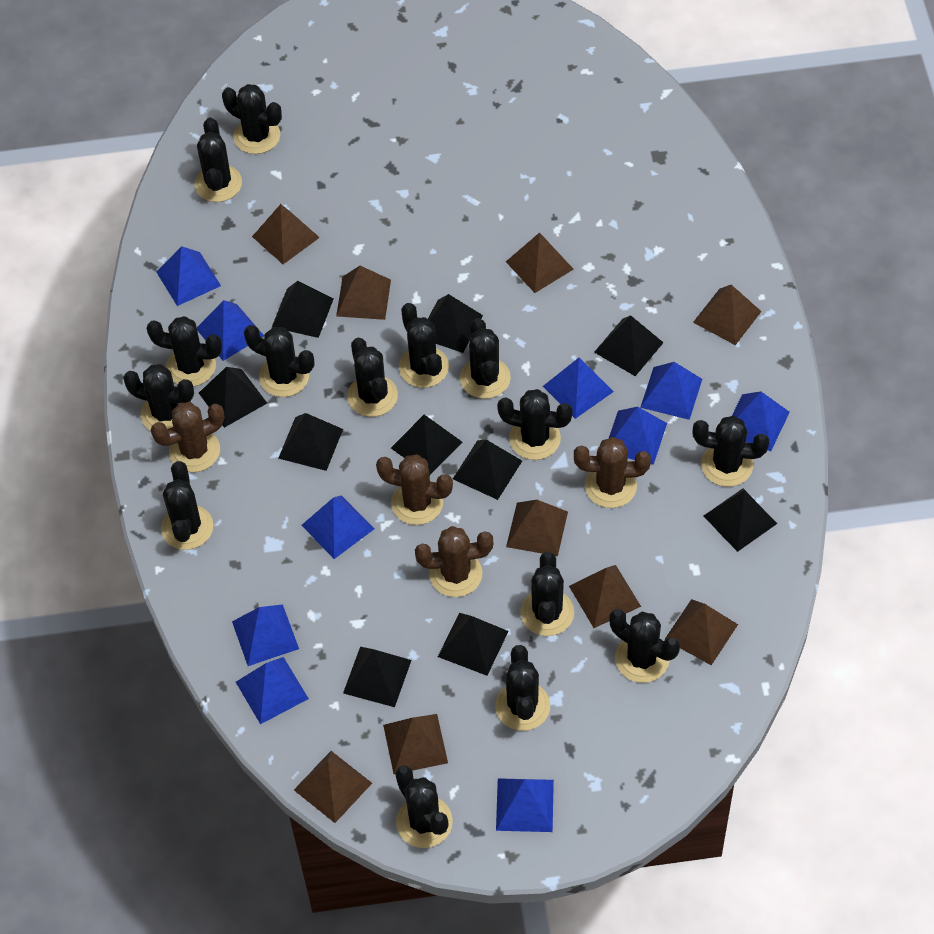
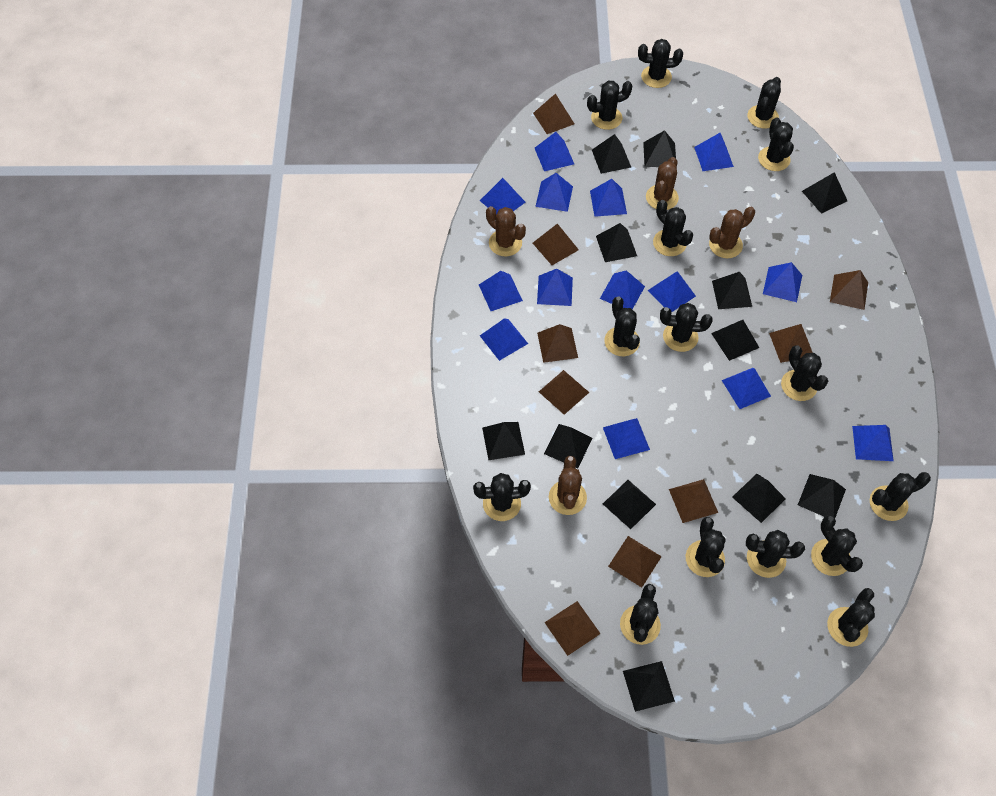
black pyramid: [199,367,267,428] [272,281,333,338] [278,413,343,471] [343,647,411,707] [391,415,462,475] [428,294,483,353] [438,613,509,676] [453,439,522,500] [594,315,664,376] [704,488,777,552] = 10 -> [482,422,525,460] [544,424,592,468] [592,134,631,174] [596,223,637,262] [603,480,656,529] [623,661,675,712] [643,130,676,167] [711,320,759,361] [712,272,752,309] [732,474,786,523] [798,474,846,518] [802,172,847,214] = 12
blue pyramid: [156,246,221,306] [197,300,264,361] [232,605,299,666] [236,657,309,724] [302,495,374,559] [496,778,554,832] [543,358,614,419] [609,407,667,465] [640,362,702,420] [732,391,790,451] = 10 -> [479,271,523,311] [480,178,525,214] [480,319,528,361] [535,132,574,171] [535,173,573,212] [537,269,573,306] [590,179,627,217] [600,270,645,309] [603,418,650,459] [648,271,696,313] [694,133,734,171] [722,368,771,409] [763,262,802,302] [852,425,894,461] = 14

